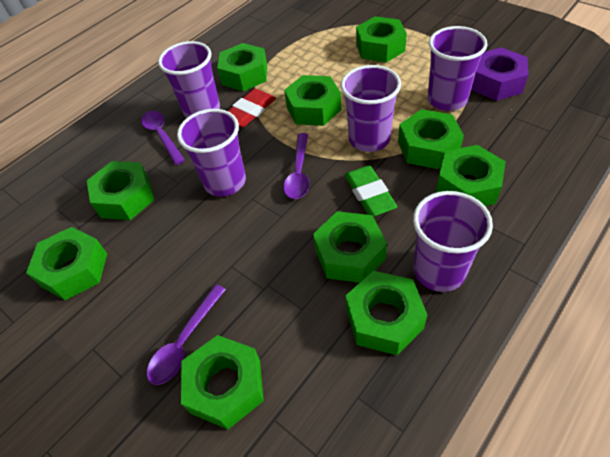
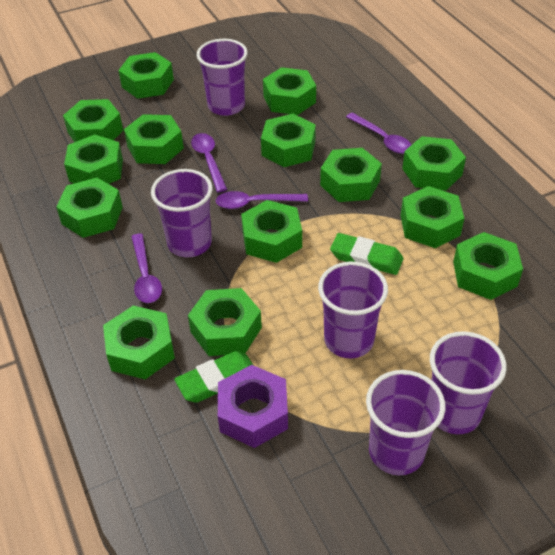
green eraser: [345,165,397,216] = 1 -> [174,351,253,403] [330,233,403,275] = 2
green nut: [26,227,107,300] [87,161,155,220] [181,335,264,429] [217,43,267,91] [284,75,342,126] [313,211,387,283] [346,271,427,355] [356,16,407,63] [398,109,464,169] [436,145,506,206] = 10 -> [56,178,123,238] [63,99,123,142] [64,135,123,184] [103,306,175,379] [118,52,174,99] [124,114,184,164] [188,288,262,356] [241,200,302,263] [261,114,316,167] [263,67,316,115] [320,148,382,202] [401,186,464,248] [402,136,466,191] [453,232,523,300] = 14
purple spoon: [141,111,185,165] [147,285,226,385] [283,133,309,199] = 3 -> [131,234,162,303] [191,133,227,192] [216,191,308,209] [346,112,411,154] = 4
red eraser: [228,89,276,127] = 1 -> none = 0

